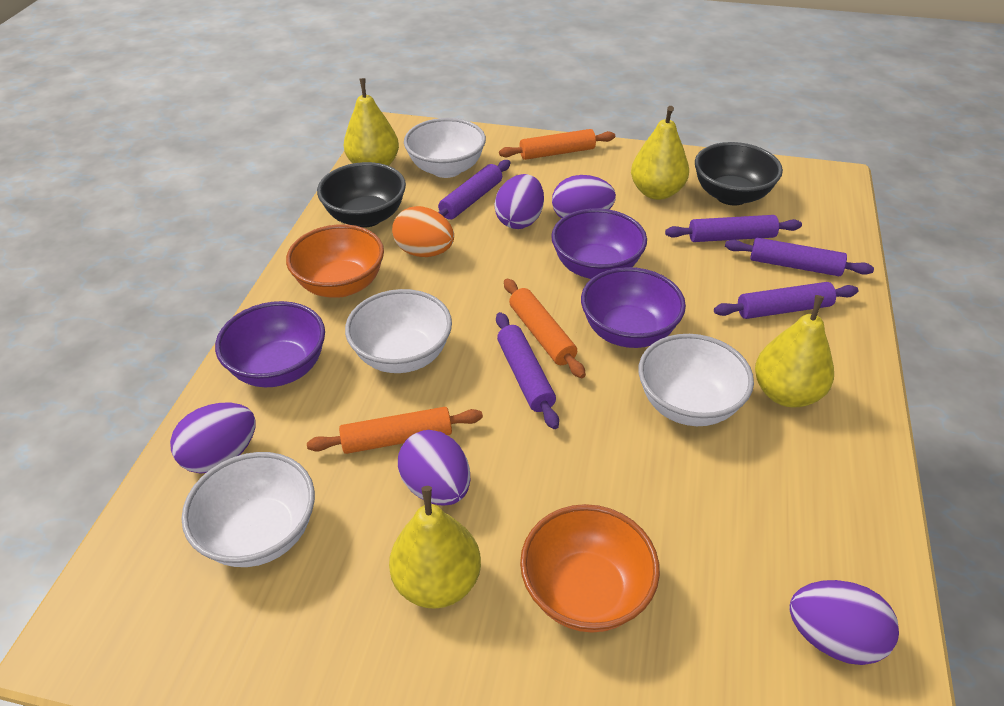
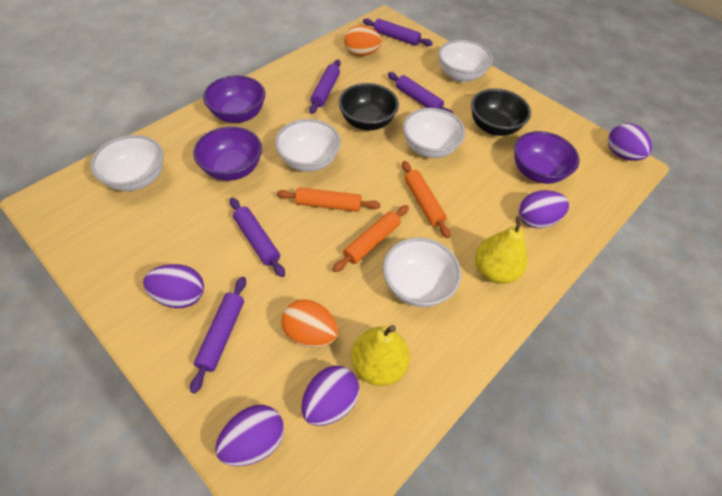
orange bowl: [286,224,384,298] [520,504,660,633] = 2 -> none = 0
orange egg: [392,206,454,257] = 1 -> [281,300,338,348] [344,25,382,56] = 2
white bowl: [181,452,315,567] [345,289,452,373] [404,118,486,178] [638,334,754,426] = 4 -> [90,135,164,191] [275,119,341,172] [383,237,461,307] [403,108,466,158] [438,40,493,82] = 5
yellow pear: [344,78,399,166] [389,486,481,609] [631,106,689,200] [755,295,834,407] = 4 -> [351,325,410,386] [475,216,528,284] = 2

